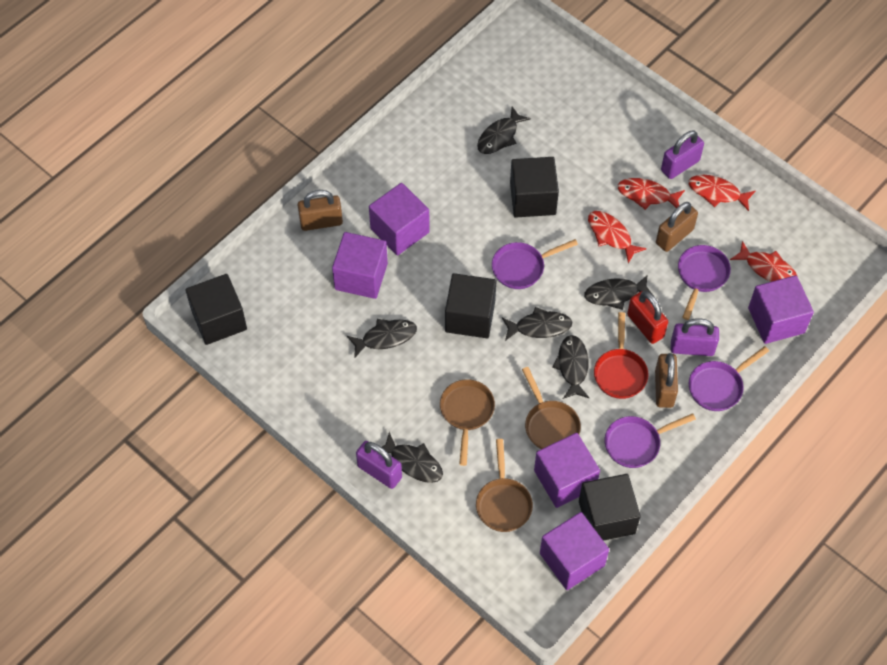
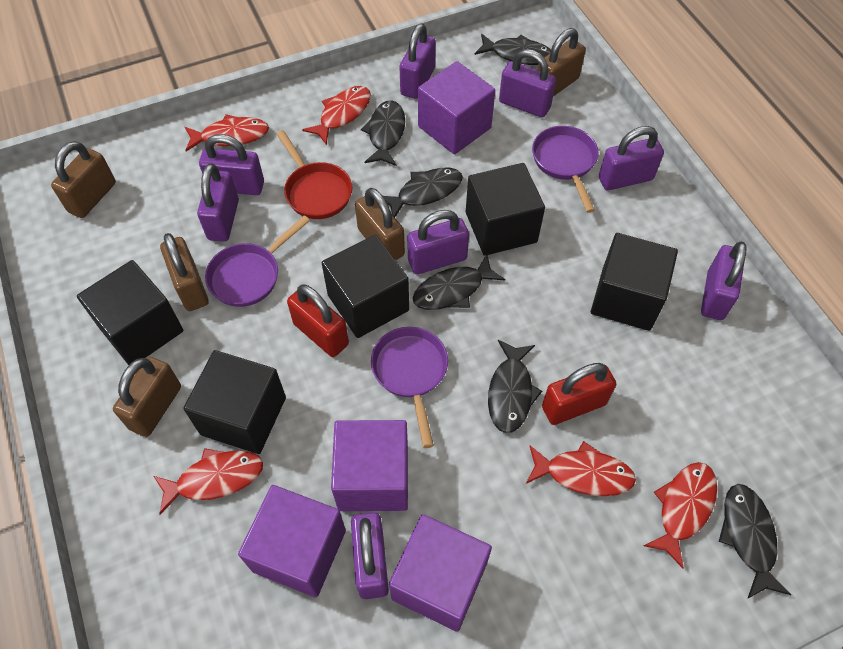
black cube: [185,274,247,345] [445,273,496,338] [510,157,559,218] [579,474,641,541] = 4 -> [77,260,183,365] [183,350,286,454] [322,235,409,338] [466,163,545,256] [591,233,678,331] = 5
brown padlock: [298,190,343,231] [655,353,678,408] [656,202,698,252] = 3 -> [51,141,116,218] [113,357,181,437] [160,233,209,311] [355,188,405,260] [537,28,586,96] = 5
brown pan: [440,379,495,466] [476,439,533,532] [522,367,581,449] = 3 -> none = 0
purple cube: [332,232,388,299] [369,183,430,255] [534,433,600,508] [540,512,609,590] [748,275,814,344] = 5 -> [238,485,346,597] [331,420,408,511] [389,514,492,632] [418,61,495,154] = 4
purple padlock: [356,441,402,489] [661,130,704,179] [671,318,719,356] = 3 -> [197,163,239,242] [199,134,264,195] [351,512,389,599] [400,23,436,99] [407,210,469,274] [499,49,556,118] [599,126,664,191] [701,242,747,320] = 8
purple pan: [492,239,578,289] [605,413,696,468] [678,245,731,320] [689,346,769,411] = 4 -> [205,215,310,307] [371,327,448,448] [532,126,599,213] = 3
red fish: [588,211,647,263] [617,178,685,210] [689,175,756,211] [730,241,798,282] = 4 -> [153,448,263,514] [185,114,269,151] [302,86,371,145] [526,441,636,496] [644,462,717,568] = 5
red padlock: [627,291,668,344] = 1 -> [287,284,349,357] [542,363,616,425] = 2

